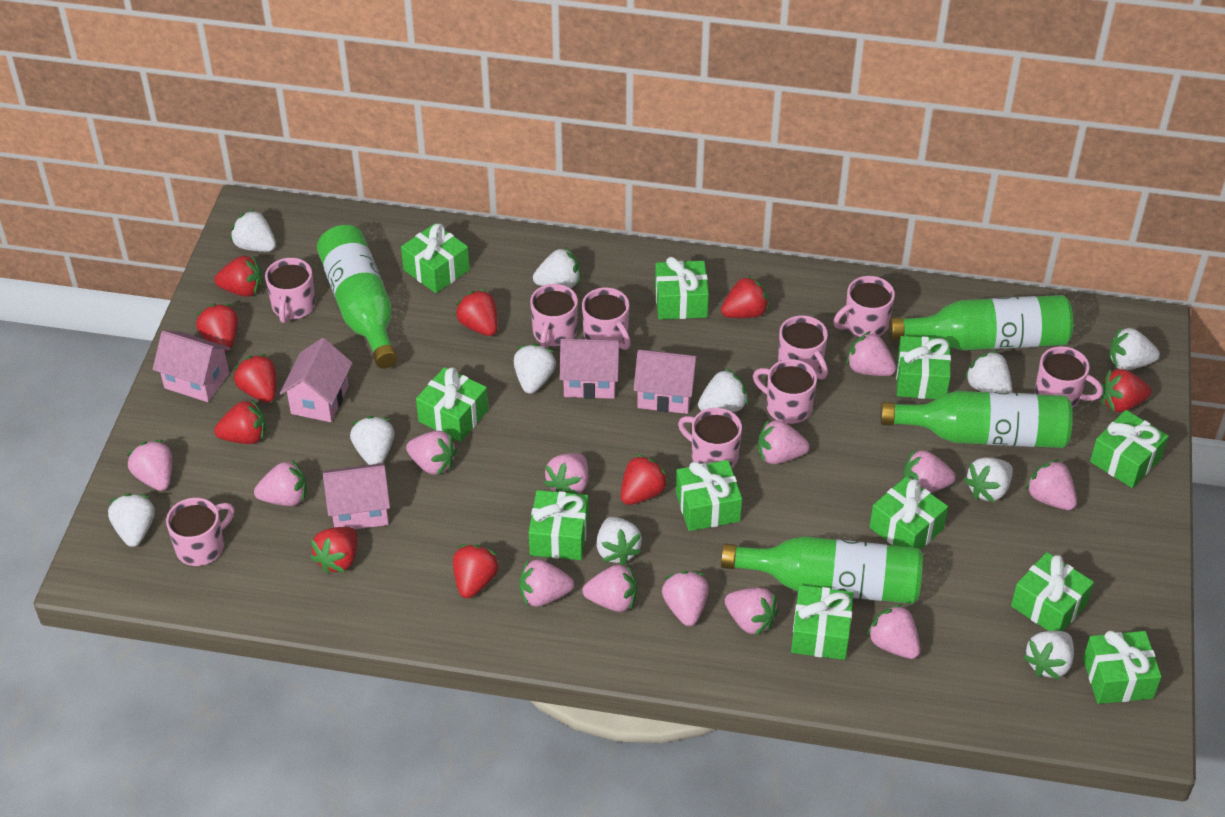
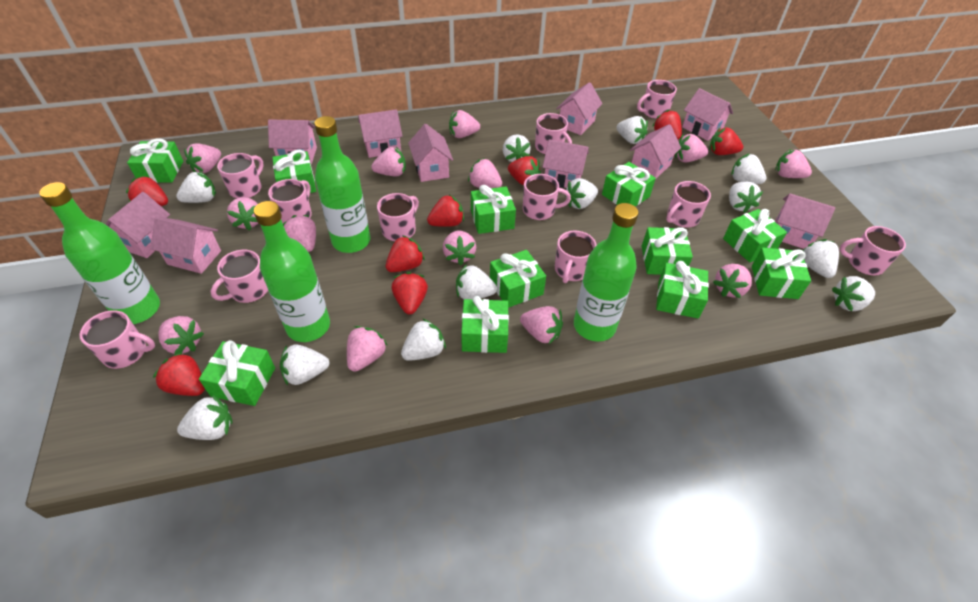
pink house: [153,331,231,402] [280,338,352,422] [323,463,390,529] [559,339,620,399] [633,350,699,414] = 5 -> [106,192,170,258] [150,217,221,274] [268,119,317,164] [358,109,402,158] [408,124,453,182] [543,139,589,188] [556,82,602,135] [630,124,681,178] [682,88,733,141] [775,193,835,249] = 10
pink mug: [166,498,234,566] [265,258,316,323] [530,284,578,348] [582,287,631,350] [678,408,742,468] [753,359,817,424] [778,315,828,380] [833,276,895,337] [1035,346,1103,408] = 9 -> [79,310,155,369] [211,250,268,303] [217,153,264,198] [268,179,312,223] [377,193,419,241] [523,174,571,220] [535,113,572,154] [555,230,596,283] [637,80,677,119] [666,181,711,228] [839,226,906,275] = 11
red strawberry: [196,304,238,351] [214,255,262,297] [214,399,266,444] [233,354,277,403] [310,527,357,574] [453,544,499,598] [455,289,498,336] [621,454,669,505] [721,275,769,318] [1101,369,1152,412] = 10 -> [126,176,168,206] [153,352,205,396] [386,235,425,272] [392,272,428,314] [427,194,464,227] [508,156,541,186] [652,109,682,140] [709,127,743,155] = 8
white strawberry: [108,493,155,547] [230,209,276,252] [350,416,395,465] [514,344,556,394] [533,247,580,288] [596,517,642,566] [698,368,748,412] [964,351,1013,393] [964,457,1013,502] [1023,631,1074,680] [1109,327,1160,370] = 11 -> [176,171,216,203] [177,394,233,440] [280,345,330,385] [401,318,446,361] [456,264,497,299] [503,134,531,162] [564,178,598,209] [616,116,648,144] [729,181,763,213] [731,153,766,184] [802,239,839,278] [832,276,875,311] = 12

